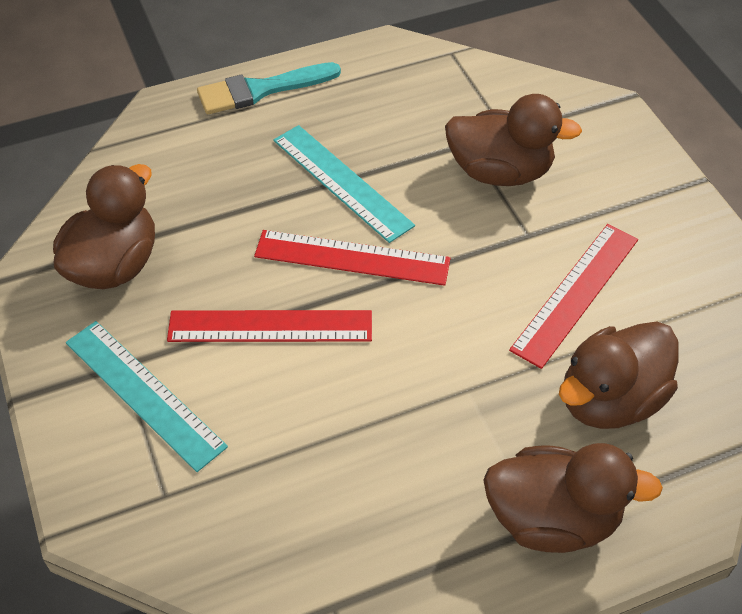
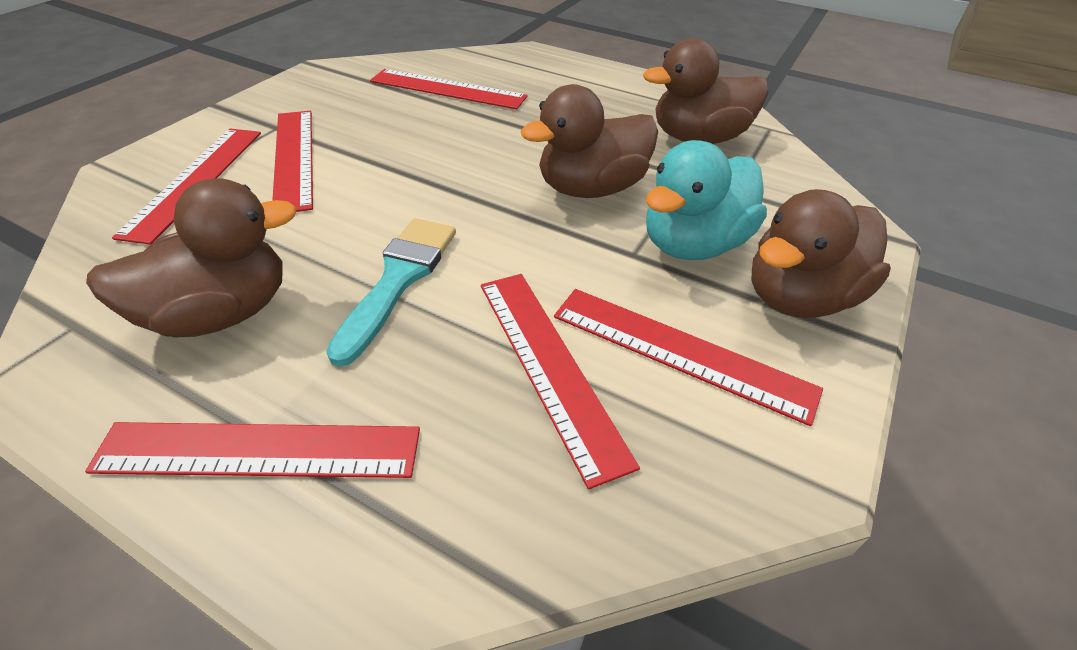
red ruler: [167,310,372,342] [254,230,450,286] [509,224,638,369] = 3 -> [85,422,420,478] [112,129,261,245] [272,111,313,212] [370,69,527,109] [481,274,640,489] [554,289,823,426] = 6
turquoise duck: none = 0 -> [646,140,767,260] = 1
turquoise ruler: [66,321,228,472] [274,125,415,243] = 2 -> none = 0

